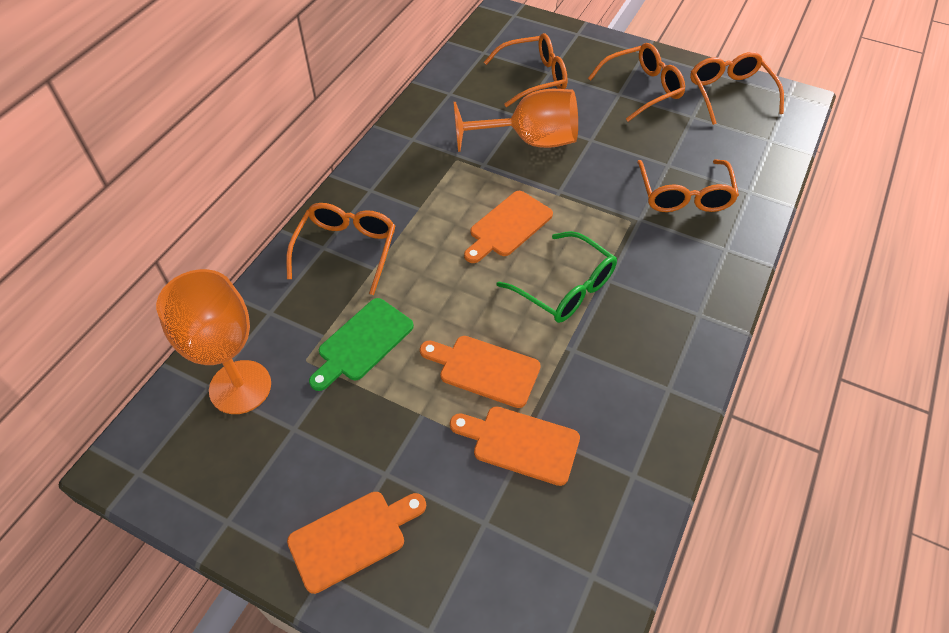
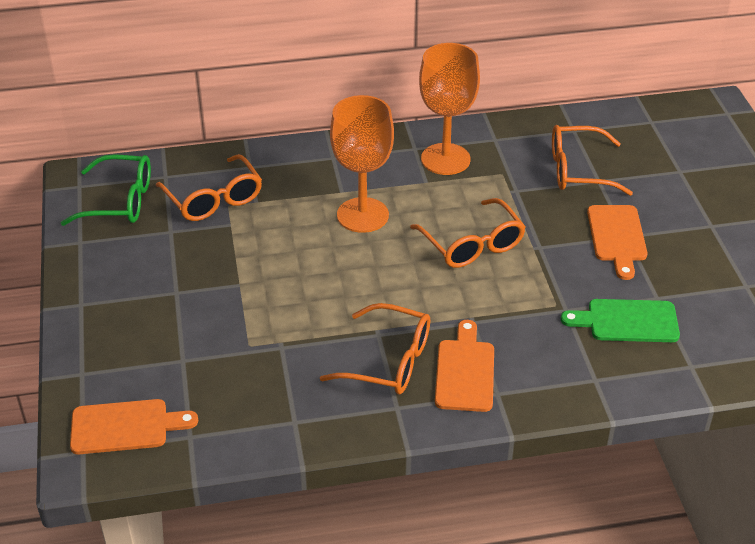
orange cutting board: [287,492,426,594] [420,336,541,408] [450,406,580,486] [464,191,553,263] = 4 -> [70,399,198,454] [435,320,494,412] [587,205,647,280] = 3
orange glasses: [286,203,395,295] [484,33,568,107] [588,43,685,122] [637,160,739,212] [690,52,784,125] = 5 -> [156,154,262,221] [320,303,430,394] [410,198,526,268] [552,125,633,196] = 4

